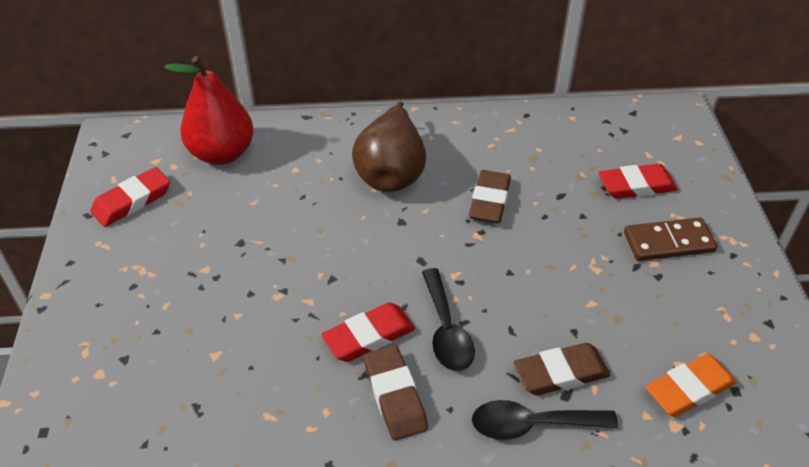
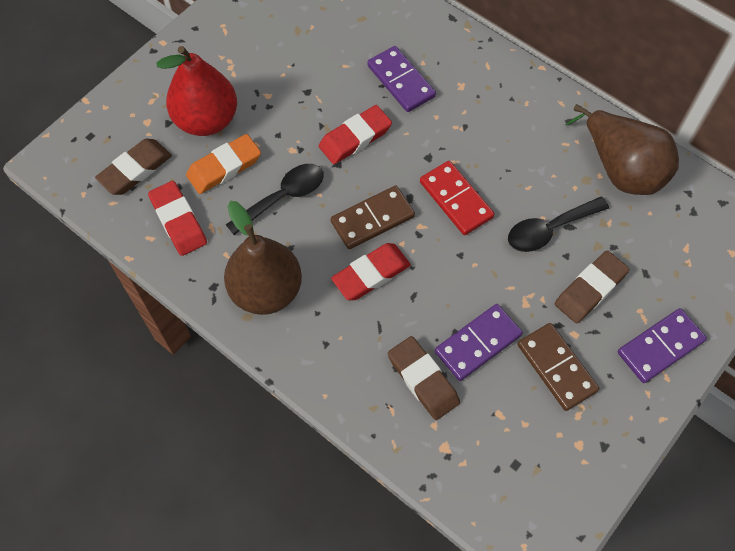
brown domino: [624,217,717,261] = 1 -> [331,185,415,249] [517,323,599,411] = 2
brown pear: [352,101,426,192] = 1 -> [224,201,302,315] [565,104,679,195] = 2
purple domino: none = 0 -> [367,46,436,112] [435,304,523,381] [618,308,707,383] = 3
red domino: none = 0 -> [420,161,494,235] = 1

